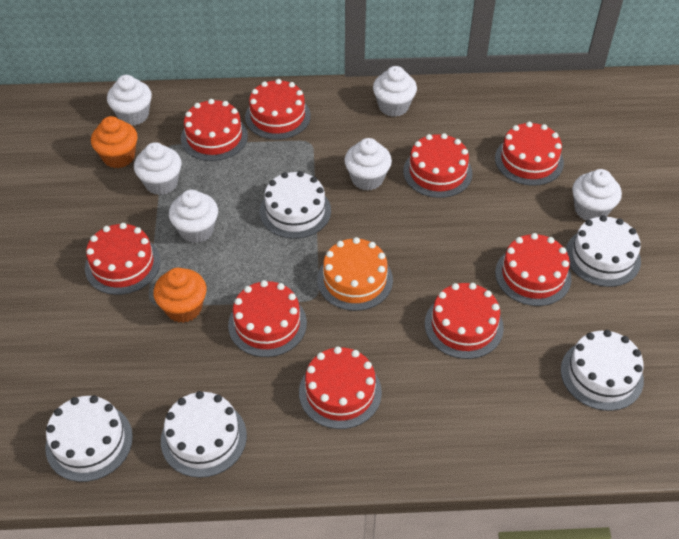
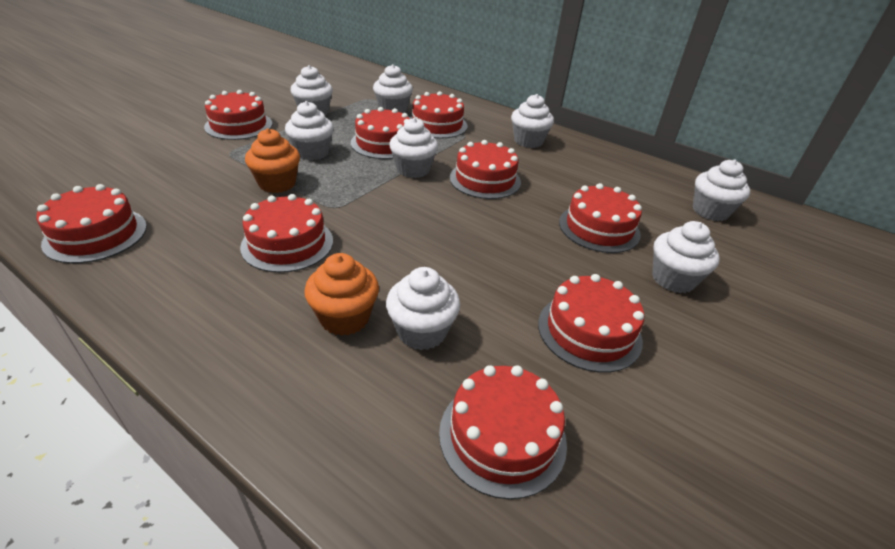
orange cake: [317,237,393,311] = 1 -> none = 0
white cake: [45,395,133,482] [161,391,247,478] [260,171,331,239] [561,330,644,411] [566,215,641,287] = 5 -> none = 0
white cupcake: [107,75,152,125] [134,142,182,195] [169,190,218,243] [344,138,392,191] [373,66,417,117] [572,169,622,220] = 6 -> [285,101,334,160] [291,65,333,116] [373,64,413,113] [386,267,460,350] [389,118,438,178] [511,94,554,148] [652,221,720,293] [693,160,750,221] = 8

